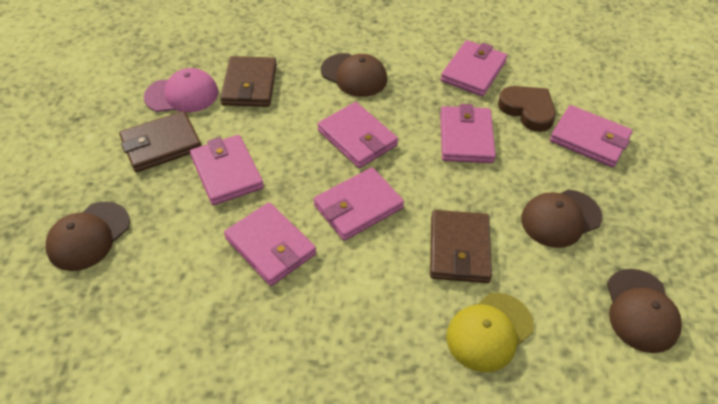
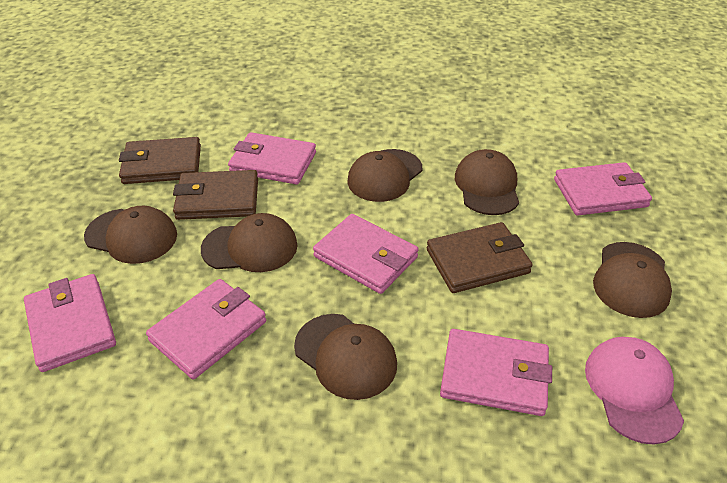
brown cap: [45,201,130,271] [321,53,387,97] [521,190,602,248] [607,269,682,353] = 4 -> [84,206,177,264] [201,213,298,272] [294,314,397,400] [348,149,422,202] [455,149,519,215] [593,242,672,318] = 6
brown heart: [498,86,556,132] = 1 -> none = 0
pink wallet: [190,135,264,205] [224,202,316,286] [313,167,404,241] [317,102,398,168] [440,104,496,163] [441,40,507,96] [550,105,633,168] = 7 -> [24,274,116,372] [146,279,266,379] [228,132,316,185] [313,214,419,294] [440,329,552,416] [554,162,652,215] = 6
yellow cap: [446,293,534,372] = 1 -> none = 0

